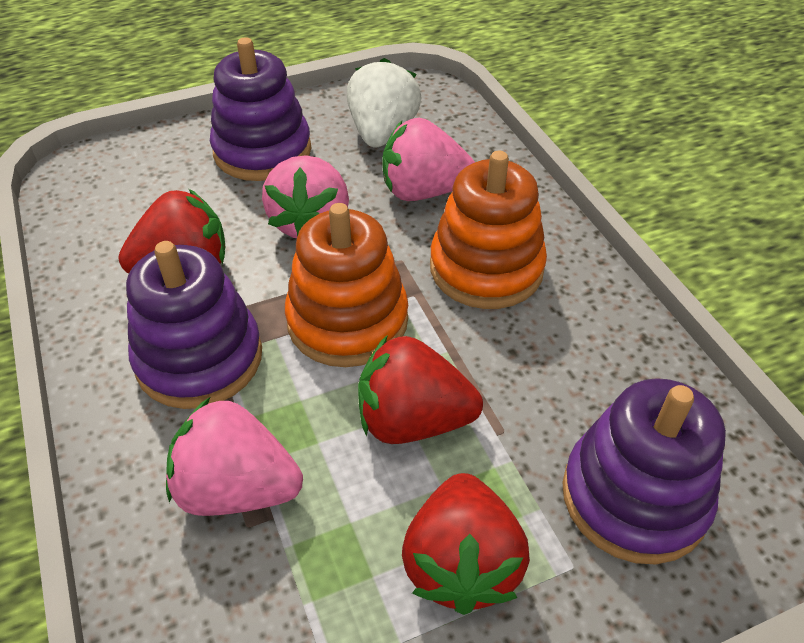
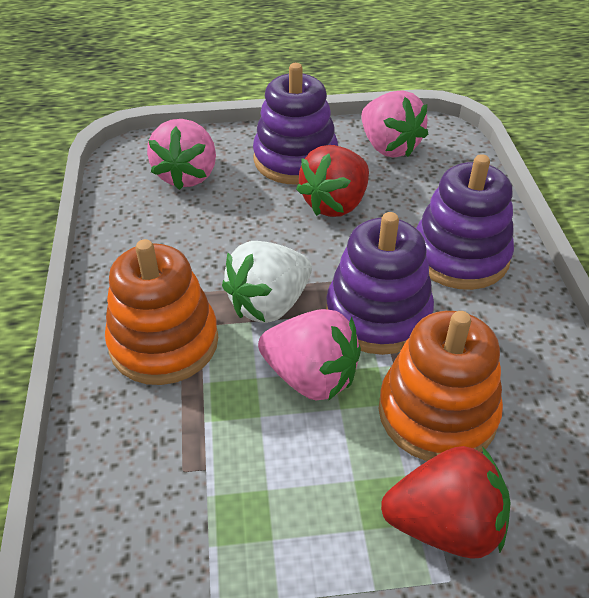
red strawberry: [118,189,226,273] [358,335,483,444] [402,473,530,615] = 3 -> [296,145,369,217] [381,446,511,559] = 2

